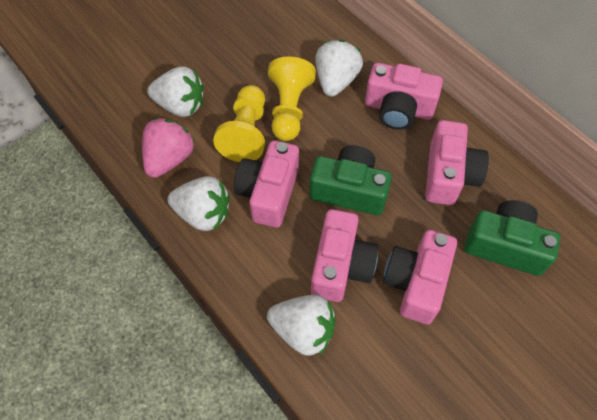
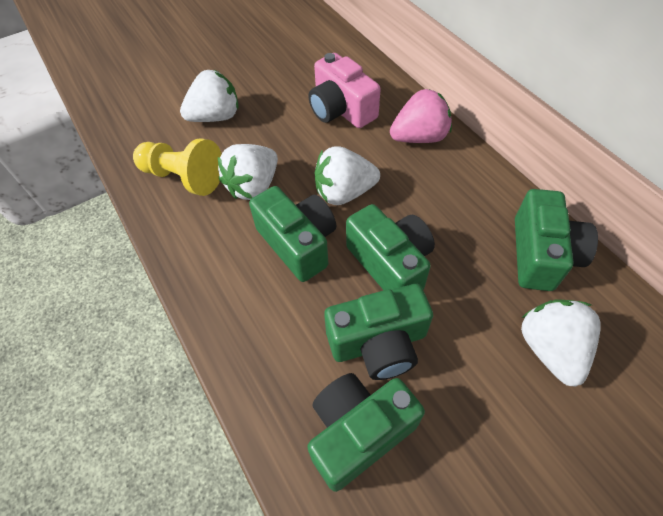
green camera: [309,145,392,215] [464,200,560,276] = 2 -> [249,186,336,282] [307,373,425,492] [324,284,433,380] [346,204,435,290] [515,189,598,291] = 5
pink camera: [234,141,299,228] [311,209,378,302] [365,63,443,130] [383,230,457,324] [425,120,489,205] = 5 -> [308,53,381,128] = 1
yellow pawn: [213,85,265,162] [268,57,316,141] = 2 -> [133,139,222,196] = 1

